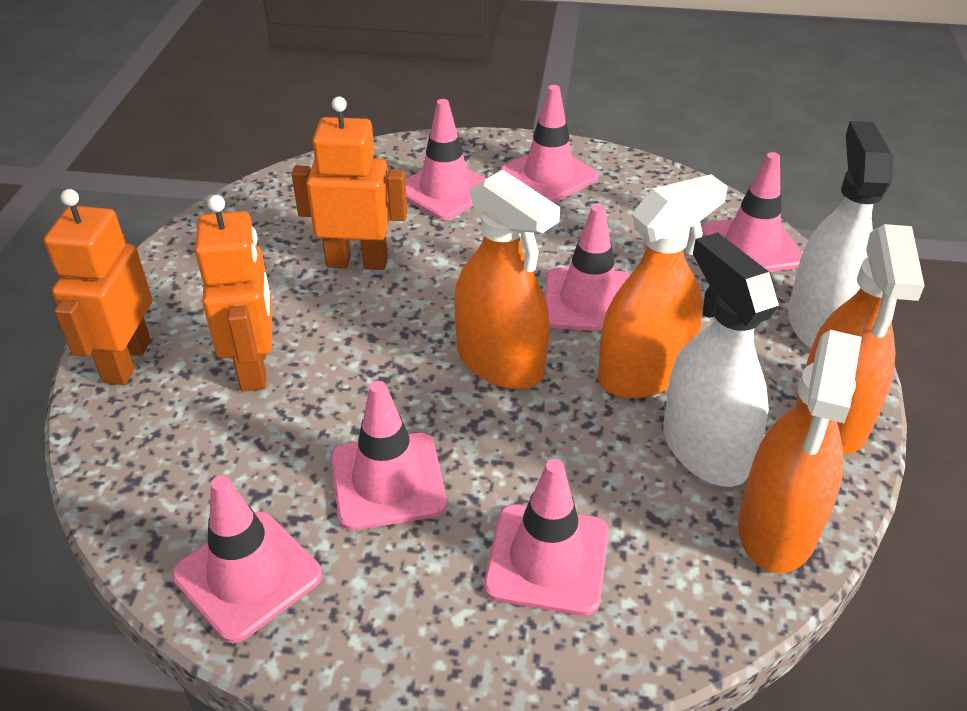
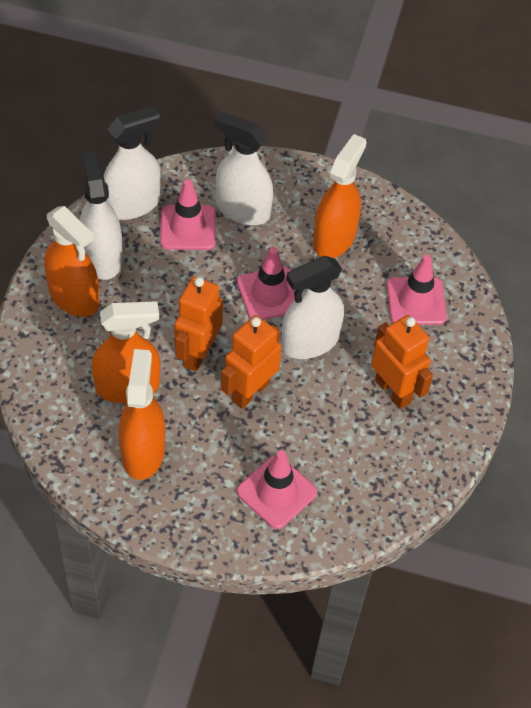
pink traffic cone: [172,476,322,643] [331,381,447,530] [405,99,486,220] [484,459,609,616] [501,85,599,203] [545,204,630,331] [702,152,802,272] = 7 -> [160,179,216,250] [237,247,295,320] [237,450,317,529] [387,255,447,325] = 4
white spray bottle: [663,232,779,487] [788,121,893,348] = 2 -> [80,151,123,280] [103,106,161,220] [215,112,273,225] [281,256,344,359] = 4

